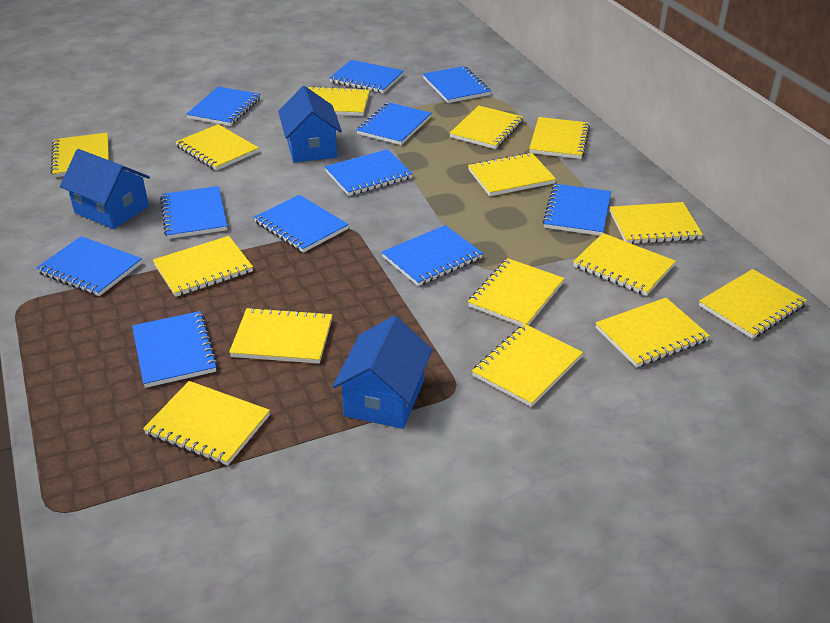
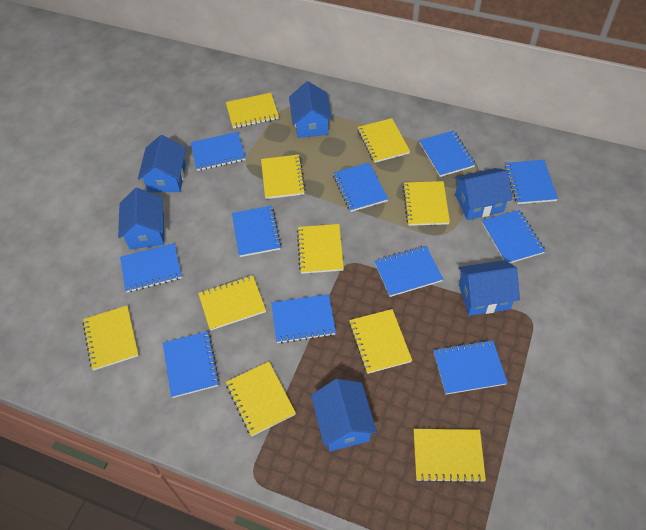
blue house: [60,149,150,229] [278,86,342,163] [332,316,433,429] = 3 -> [118,188,164,249] [138,135,186,192] [289,81,332,138] [311,379,377,451] [454,168,513,220] [458,260,520,316] = 6
yellow notebook: [51,133,109,177] [143,381,270,466] [153,236,253,297] [176,124,259,171] [229,307,332,364] [308,86,370,116] [450,106,524,149] [468,152,556,196] [468,258,565,326] [472,324,583,407] [529,117,590,159] [573,233,676,296] [596,298,710,368] [610,202,703,244] [699,269,807,339] = 15 -> [83,306,139,370] [198,275,266,331] [226,93,279,129] [226,362,296,436] [261,155,306,199] [297,224,344,274] [349,309,412,374] [358,118,410,163] [403,181,450,226] [414,429,486,483] = 10

